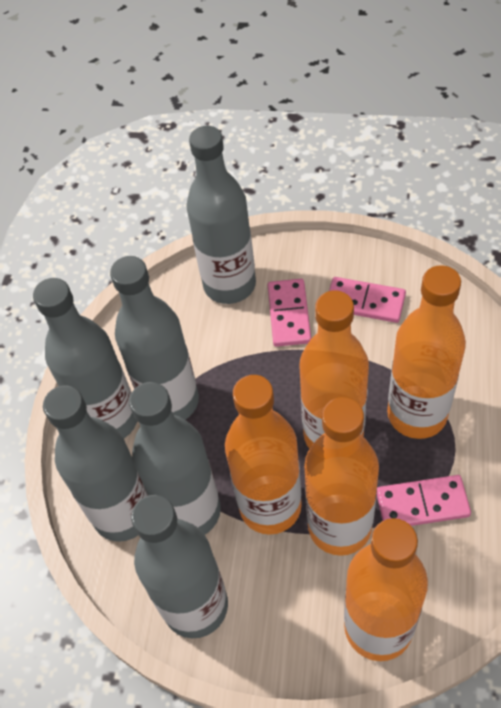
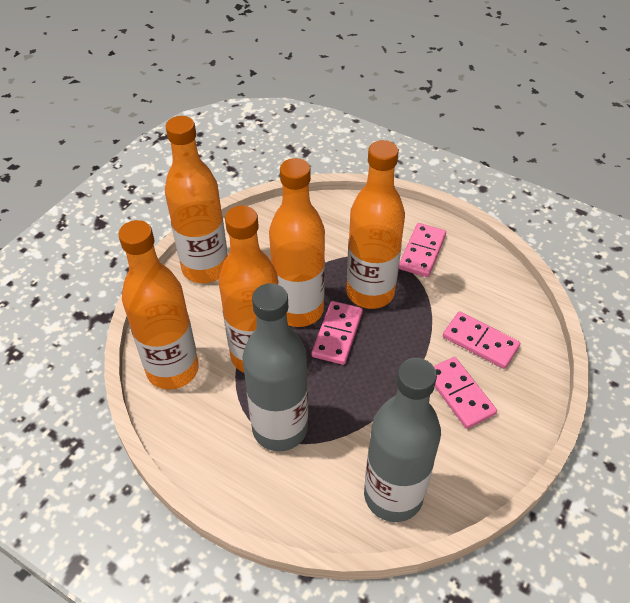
grey bottle: [33,278,137,438] [43,385,147,542] [110,256,199,420] [129,382,221,534] [131,495,228,638] [186,126,256,304] = 6 -> [242,283,308,451] [364,358,441,522] = 2
pink domino: [268,279,311,347] [329,277,406,323] [377,475,471,526] = 3 -> [312,301,363,365] [399,223,446,277] [434,357,497,429] [443,311,520,369] = 4

